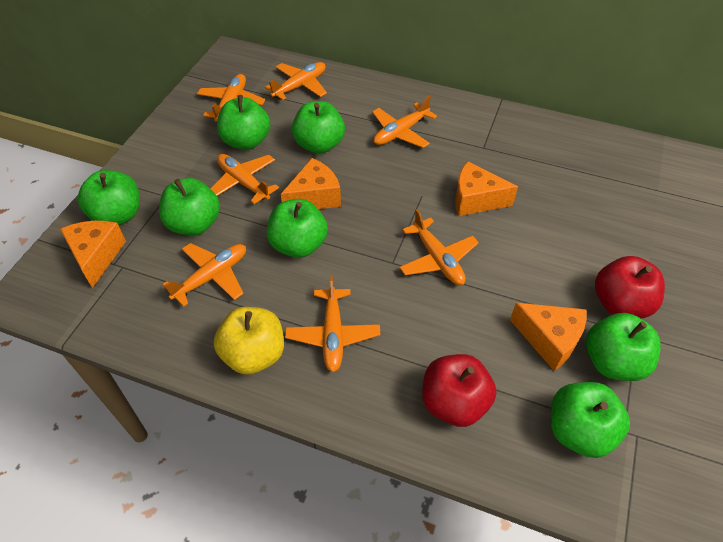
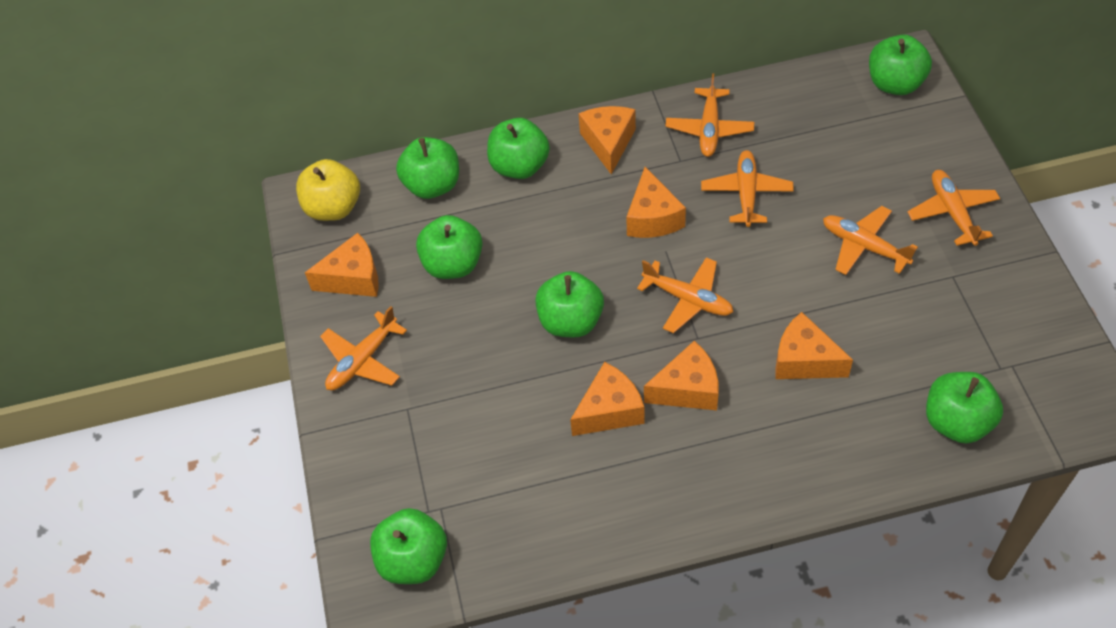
orange cheese: [60,220,126,288] [281,158,341,209] [455,161,518,216] [510,303,586,371] = 4 -> [305,233,379,297] [570,362,645,436] [579,106,636,175] [626,167,686,238] [644,340,719,410] [775,312,853,379] = 6
orange plane: [162,243,246,307] [197,74,265,122] [210,154,279,204] [265,62,327,100] [285,275,380,372] [372,95,437,148] [399,209,479,285] = 7 -> [320,306,407,390] [637,257,733,333] [665,73,754,157] [701,150,794,227] [823,206,918,275] [907,170,1000,246] = 6
red apple: [422,354,496,427] [595,256,665,319] = 2 -> none = 0

